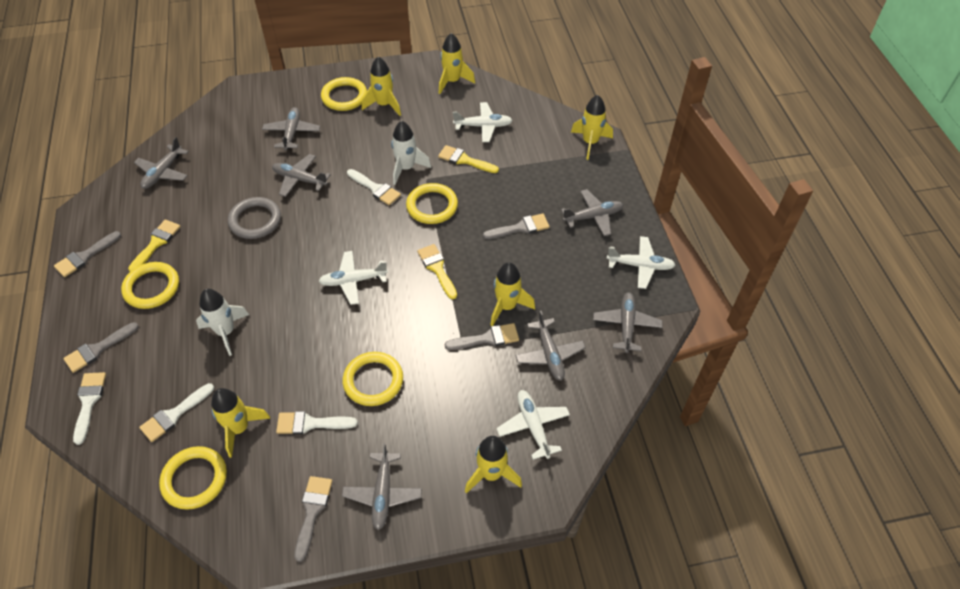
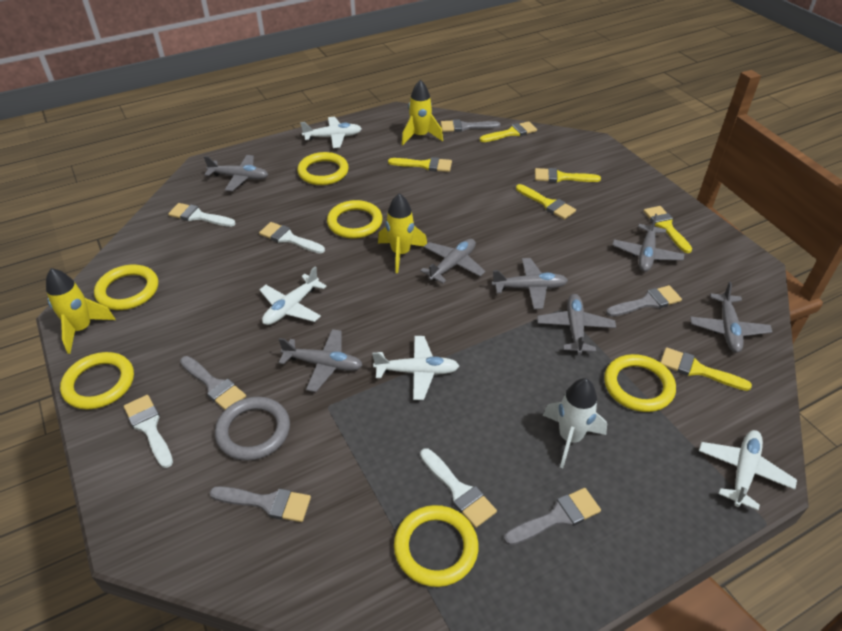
white rocket: [196,289,249,356] [391,121,431,185] = 2 -> [543,378,607,468] = 1
yellow brush: [128,219,180,272] [417,244,457,299] [438,145,499,173] = 3 -> [388,157,452,172] [480,121,537,142] [516,184,576,220] [535,168,601,183] [643,206,692,253] [660,347,752,391] = 6
yellow ring: [121,262,179,309] [159,446,227,510] [321,77,367,111] [342,352,403,406] [406,183,458,224] = 5 -> [60,352,134,410] [94,265,158,310] [297,152,349,185] [327,200,383,239] [394,505,478,587] [604,354,676,412] = 6
yellow rocket: [211,388,270,458] [362,57,401,116] [439,33,475,94] [465,436,522,494] [490,262,535,326] [571,95,613,160] = 6 -> [46,268,116,354] [378,193,427,273] [402,80,443,145] = 3

